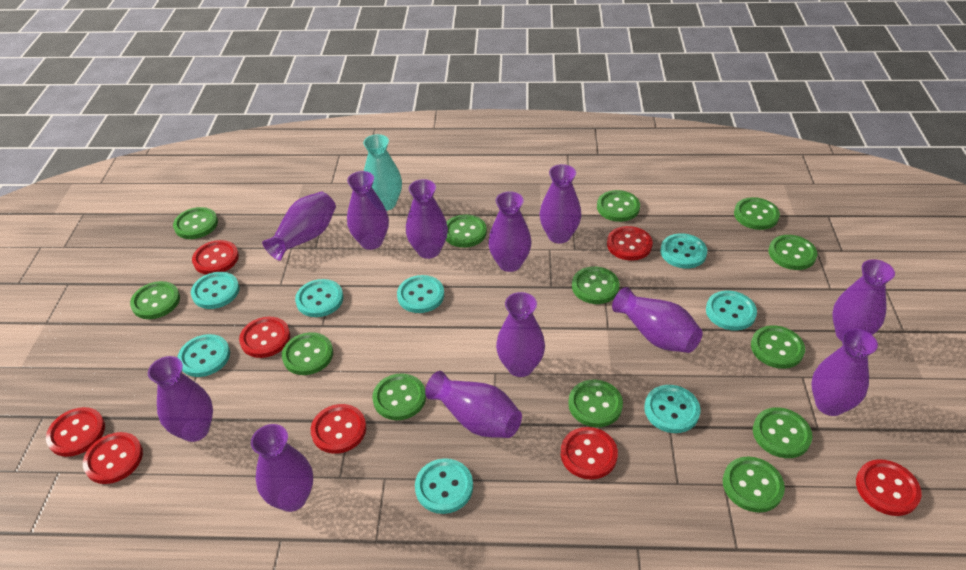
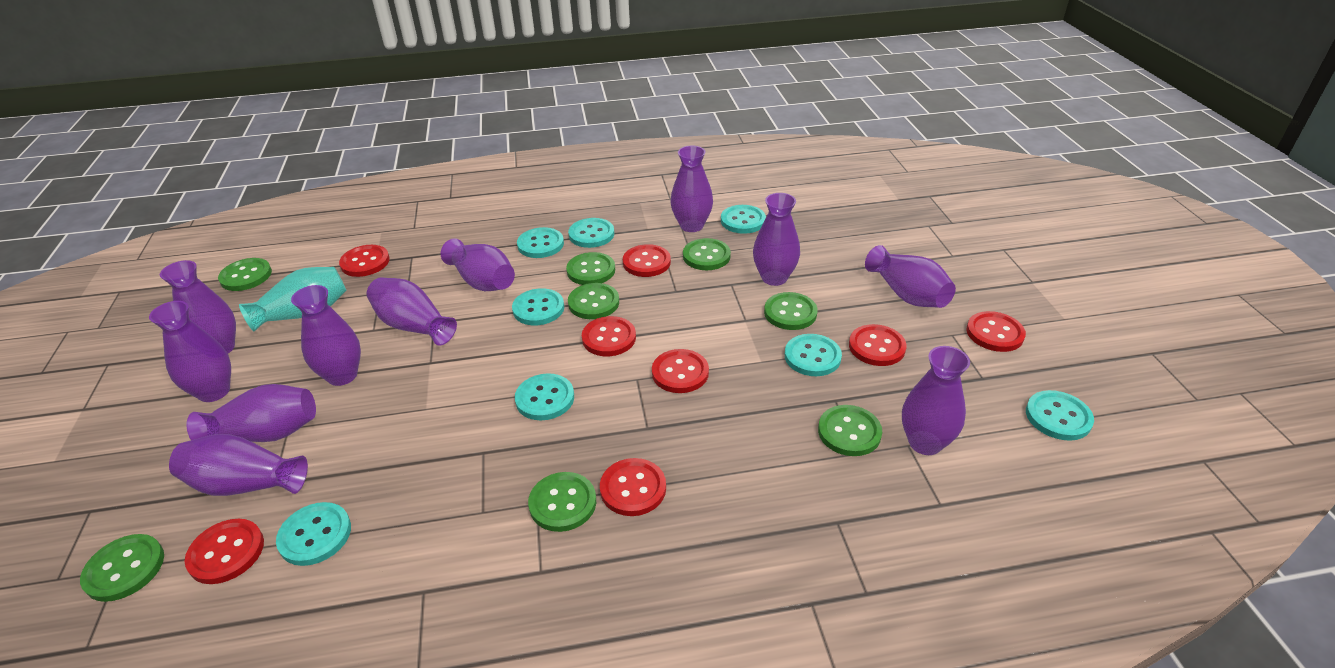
green button: [130,281,180,319] [173,207,218,239] [282,332,333,375] [373,373,426,420] [446,214,487,248] [568,379,623,427] [572,267,620,304] [597,190,640,222] [723,456,785,513] [734,197,780,230] [751,325,805,369] [753,407,812,458] [769,235,817,270] = 13 -> [80,534,164,602] [218,258,272,291] [528,472,596,532] [566,252,615,285] [568,283,619,319] [683,238,731,270] [764,292,817,330] [818,405,882,456] = 8
purple vase: [148,356,213,442] [251,424,313,512] [262,192,336,261] [347,171,389,250] [406,179,448,259] [425,371,522,438] [488,191,532,272] [496,292,545,377] [539,164,581,244] [612,287,703,353] [812,329,878,416] [832,259,895,341] = 12 -> [149,301,231,402] [160,260,236,353] [169,434,308,496] [187,384,316,442] [291,285,361,386] [367,277,457,346] [441,238,515,291] [671,146,713,232] [753,193,800,286] [865,245,956,308] [902,346,970,455] = 11

